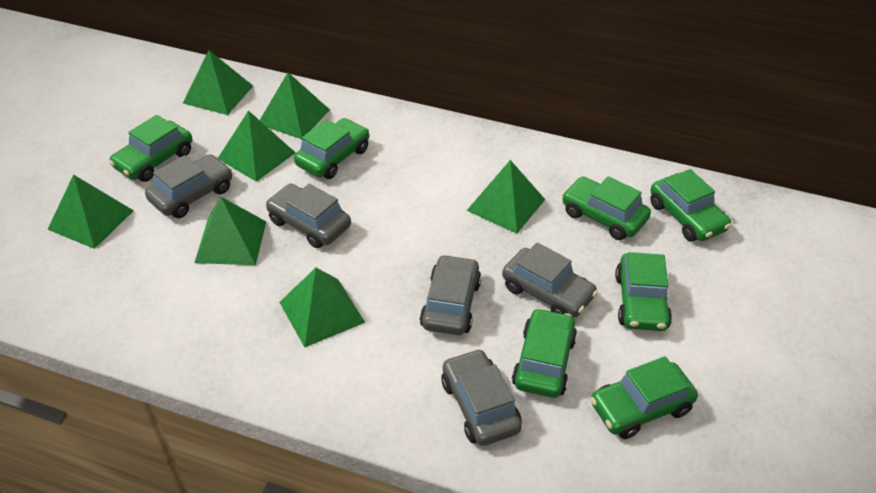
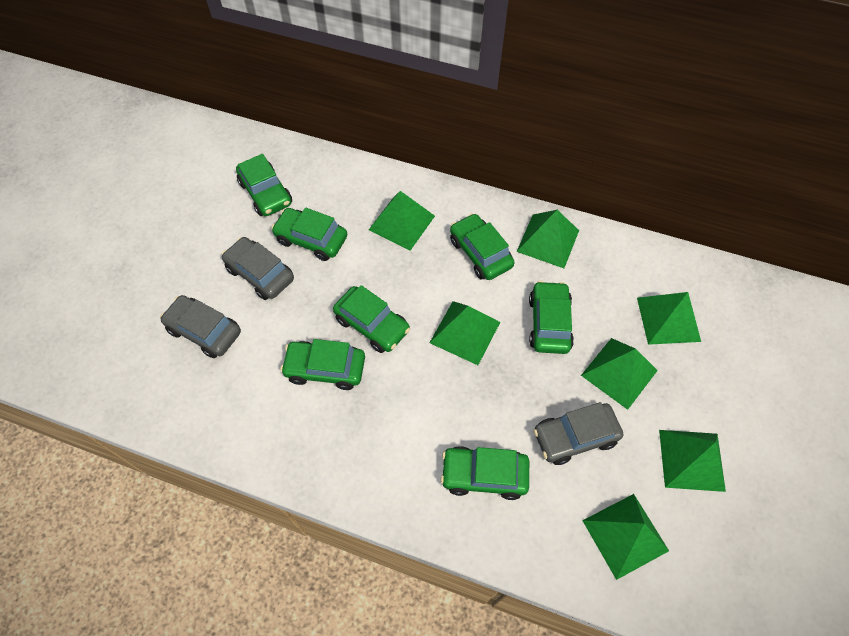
grey car: [145,154,232,218] [266,184,351,248] [420,254,481,335] [441,349,522,446] [502,242,598,318] = 5 -> [160,295,241,358] [222,237,294,300] [533,402,623,465] = 3

